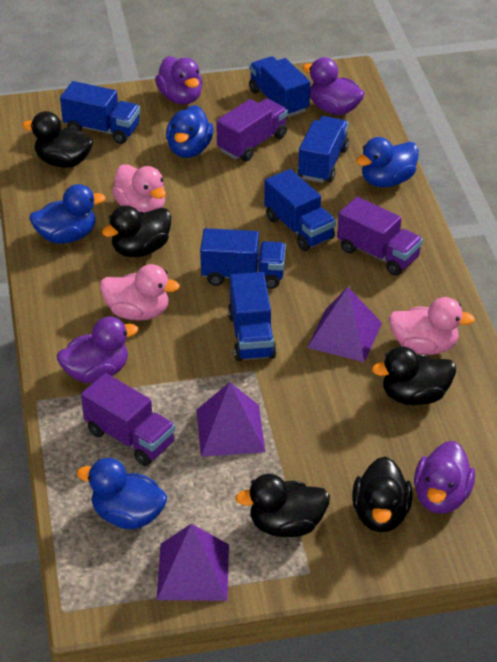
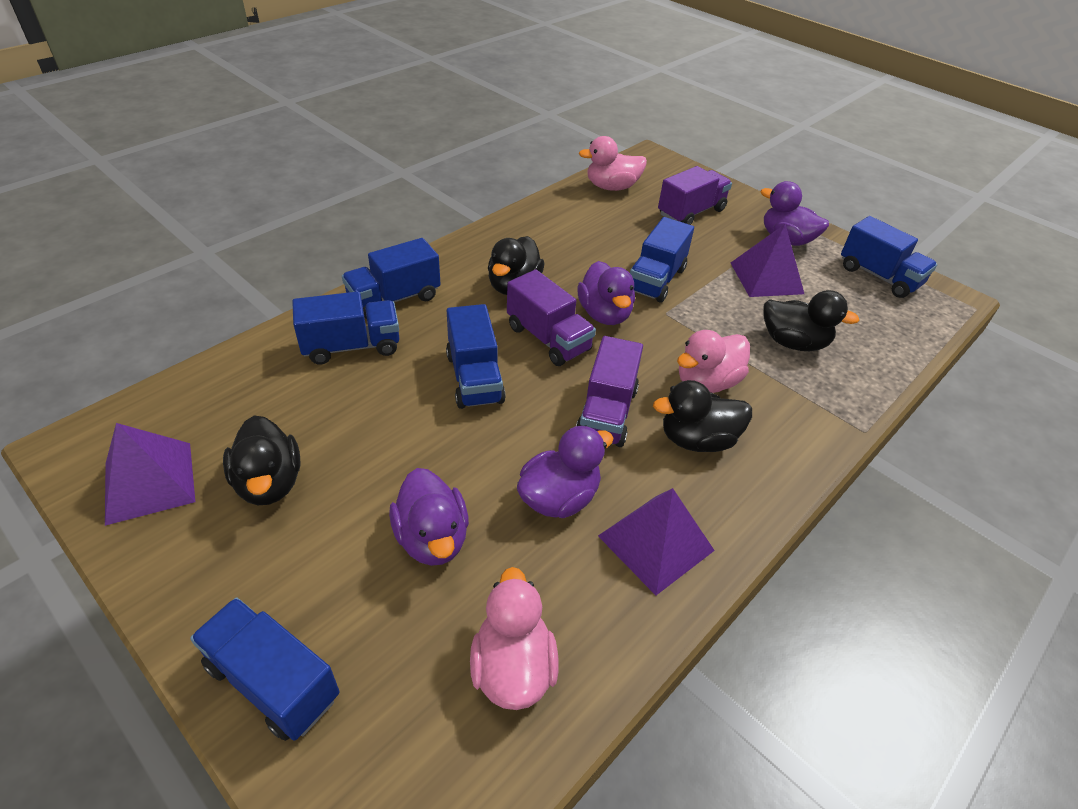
black duck: [22,111,93,168] [102,205,171,257] [235,474,330,537] [352,457,413,532] [372,347,456,405] = 5 -> [223,415,301,505] [488,236,545,295] [653,380,752,452] [763,290,859,351] = 4
blue duck: [29,184,106,244] [77,458,167,529] [166,105,214,158] [356,137,419,187] = 4 -> none = 0

